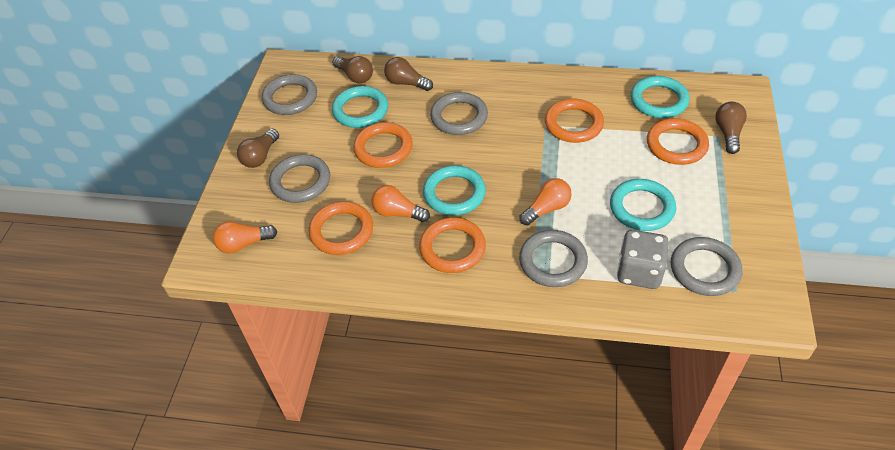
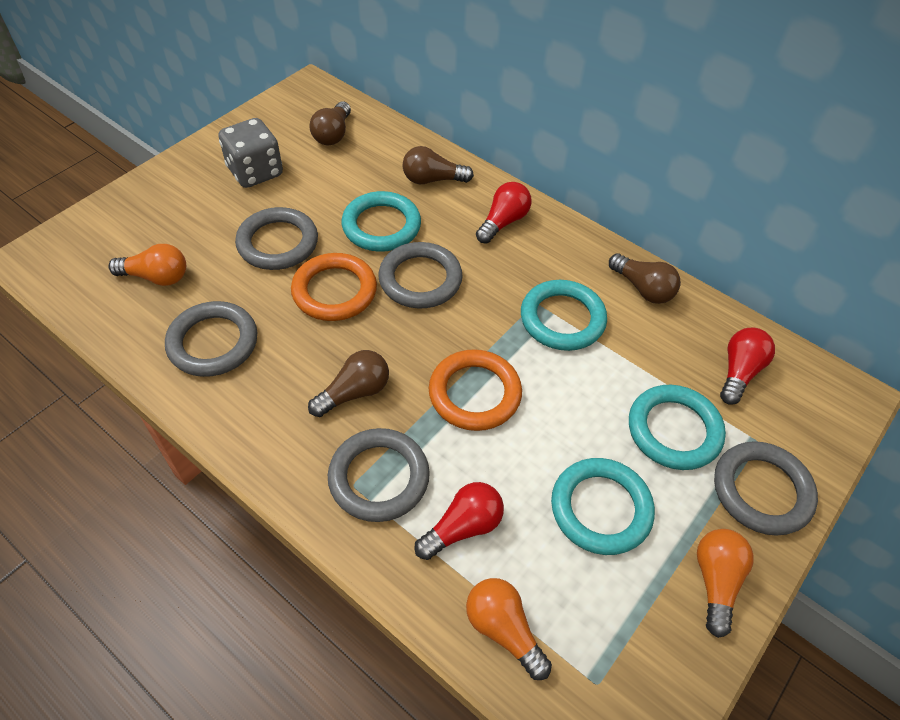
orange ring: [309,202,373,255] [353,122,413,168] [419,217,486,273] [545,99,604,143] [647,118,709,165] = 5 -> [291,253,377,321] [429,349,522,431] = 2
red light bulb: none = 0 -> [415,482,504,560] [476,182,531,244] [720,328,775,405] = 3

